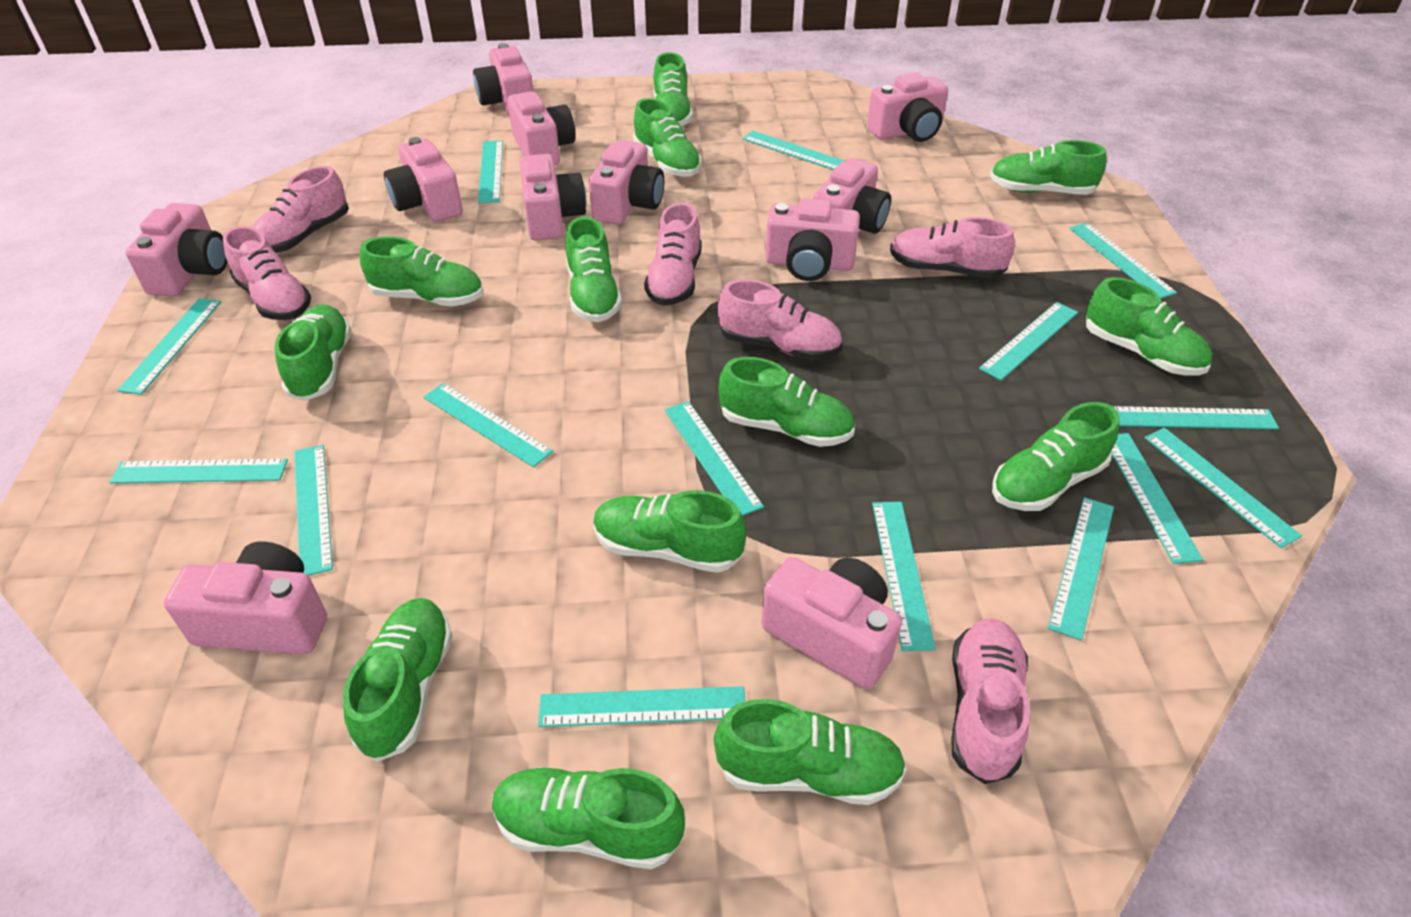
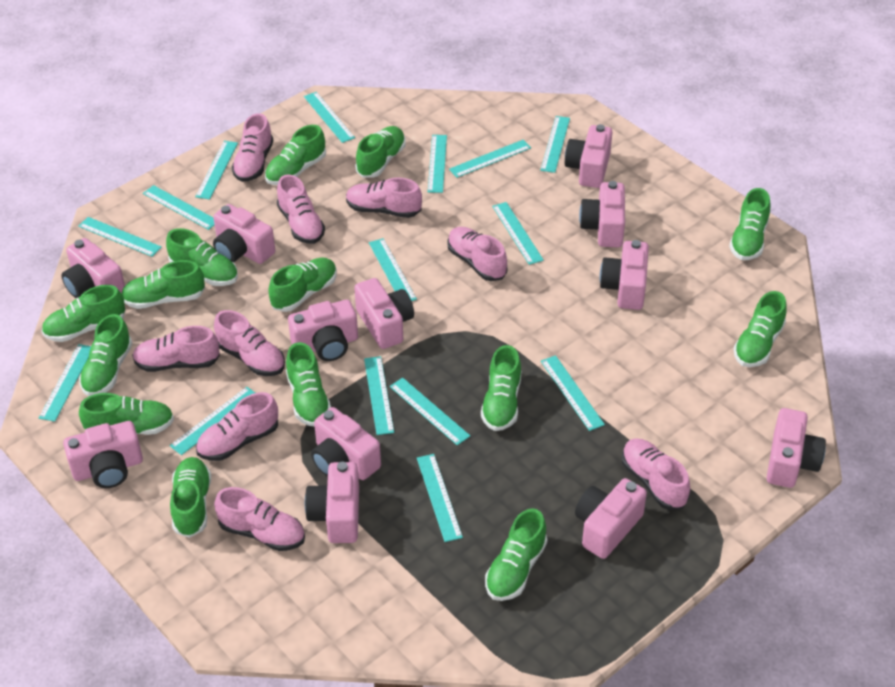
green shoe: [275,305,352,401] [343,598,453,762] [360,236,483,307] [492,767,685,869] [566,217,622,322] [593,490,746,573] [633,98,701,177] [654,52,693,126] [714,699,907,805] [719,357,855,447] [990,140,1107,195] [992,402,1120,511] [1086,277,1212,376] = 13 -> [42,285,125,342] [79,314,133,396] [79,393,174,435] [122,260,205,309] [166,228,238,286] [170,457,211,538] [265,125,326,185] [268,258,337,312] [286,342,331,427] [355,126,406,178] [481,345,521,431] [485,508,548,601] [729,188,771,260] [734,291,787,367] = 14
pink camera: [125,203,227,297] [164,541,327,655] [384,137,463,222] [473,43,534,116] [507,91,576,165] [520,154,586,241] [589,140,664,225] [761,557,902,689] [765,198,860,281] [813,158,891,234] [867,73,948,142] = 11 -> [61,238,125,298] [63,421,143,488] [213,204,275,264] [288,300,358,361] [305,462,359,543] [311,407,381,480] [354,278,414,349] [565,124,612,188] [575,478,647,559] [579,181,625,247] [599,240,649,310] [767,408,826,488] = 12
pink shoe: [223,226,311,320] [252,166,349,253] [644,202,702,306] [718,279,842,360] [890,217,1015,279] [951,618,1030,784] = 6 -> [132,326,220,372] [196,392,278,461] [214,310,285,376] [214,487,305,551] [232,113,273,182] [277,174,325,244] [346,178,422,218] [447,227,507,281] [622,438,690,510] = 9

